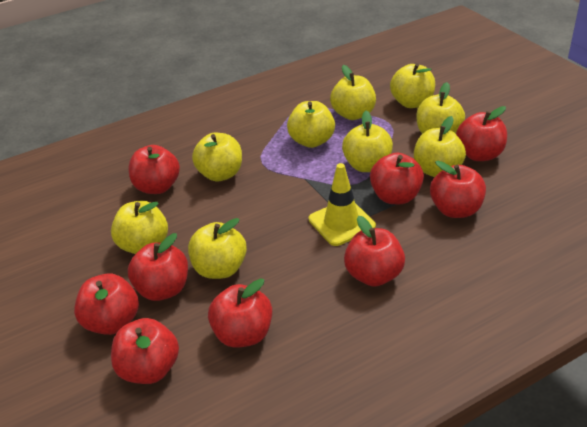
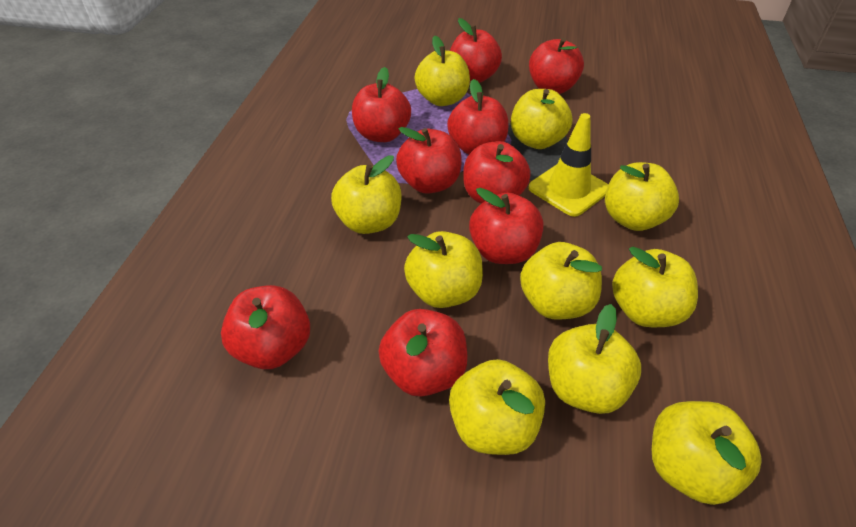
yellow apple: [111,201,168,254] [188,218,247,279] [192,133,242,181] [287,101,335,148] [330,65,376,120] [342,111,393,172] [390,63,435,108] [414,116,466,177] [416,82,465,134] = 9 -> [331,155,402,234] [404,231,483,308] [415,36,470,106] [449,359,545,455] [511,89,572,149] [520,242,602,320] [548,304,641,414] [605,162,679,231] [612,247,698,327] [652,401,762,505] = 10

